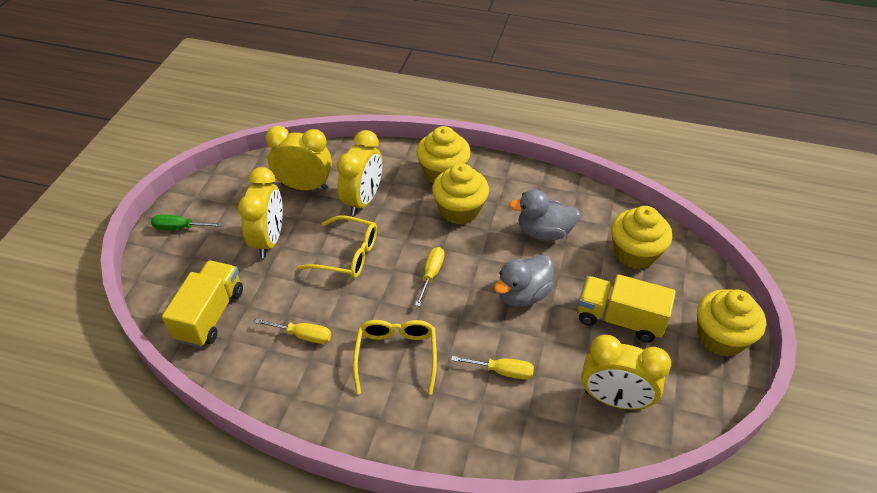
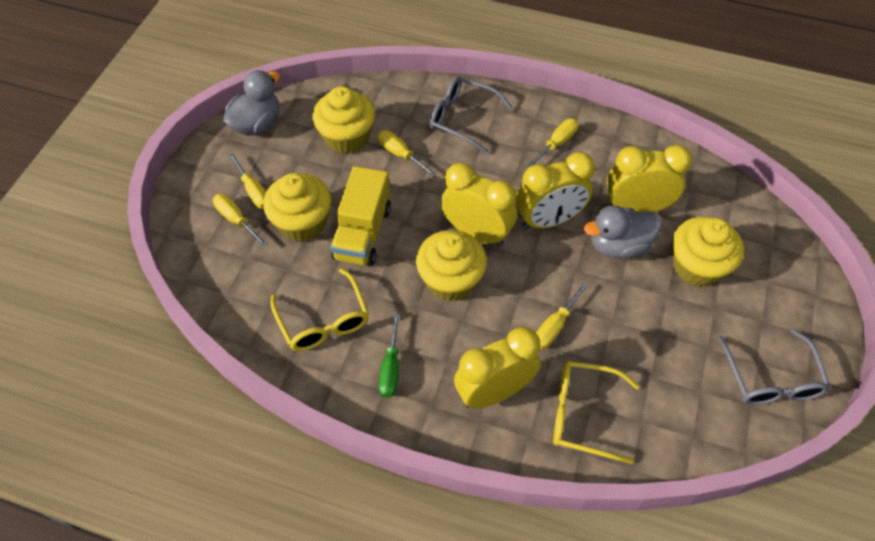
grey glasses: none = 0 -> [430,76,513,154] [718,329,831,405] = 2
yellow screwdriver: [254,319,331,344] [415,247,444,307] [451,356,534,380] = 3 -> [213,194,268,247] [228,153,266,209] [378,130,436,176] [527,119,579,167] [536,283,588,349] = 5
yellow truck: [162,260,243,347] [578,274,676,343] = 2 -> [330,166,391,266] = 1

